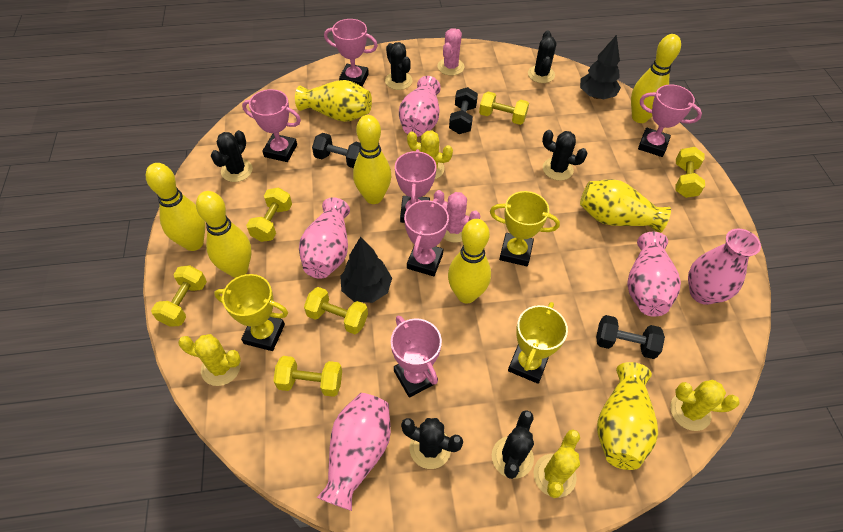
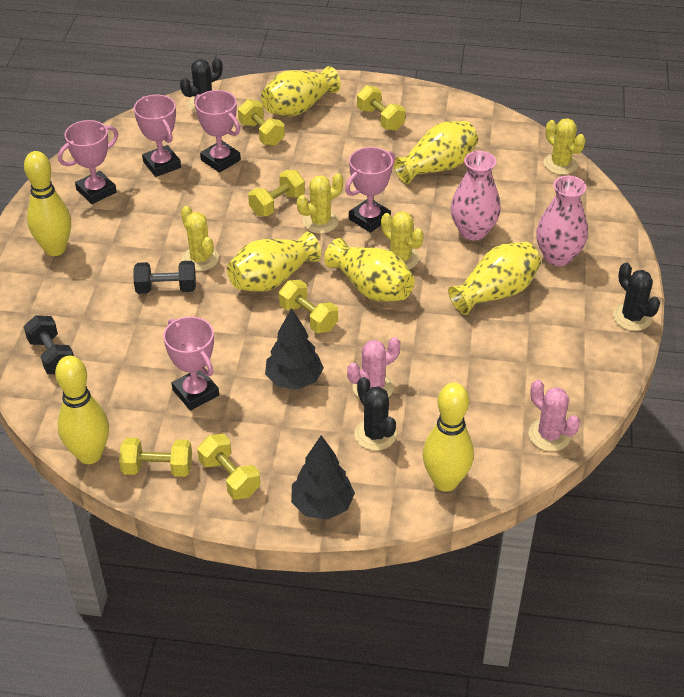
black cactus: [211,130,253,182] [385,42,413,90] [401,418,463,469] [492,410,534,479] [528,30,556,83] [542,130,588,181] = 6 -> [180,58,222,112] [354,377,397,451] [613,263,660,331] = 3
black dumbbell: [312,133,361,168] [449,87,478,134] [596,315,665,359] = 3 -> [24,315,74,374] [133,261,196,294] = 2
pink trophy: [242,89,301,162] [324,19,378,87] [391,316,442,398] [395,149,437,223] [404,199,449,276] [638,84,702,157] = 6 -> [58,120,118,204] [134,95,181,177] [163,316,219,410] [194,90,241,173] [345,147,396,233] = 5
pink vase: [299,197,350,279] [316,393,391,511] [399,76,441,137] [627,232,681,317] [688,228,761,305] = 5 -> [451,151,501,241] [536,176,588,266] = 2
yellow bowling pin: [146,163,205,251] [196,191,251,278] [353,115,391,204] [448,219,491,303] [631,34,681,123] = 5 -> [24,151,71,256] [55,356,109,464] [423,383,474,492] = 3
yellow trophy: [214,274,288,351] [490,191,560,266] [508,302,568,384] = 3 -> none = 0
yellow vase: [295,80,372,122] [580,179,671,233] [597,362,658,470] = 3 -> [227,232,321,292] [261,66,341,116] [324,238,415,302] [394,121,478,184] [448,242,541,315] = 5

